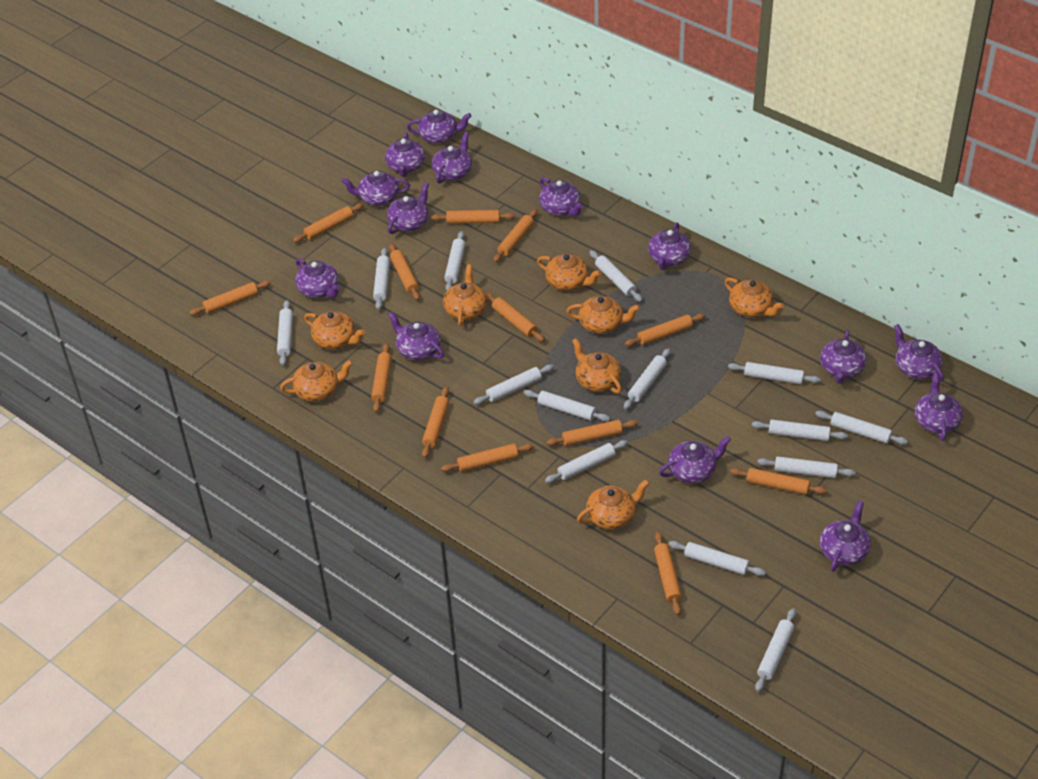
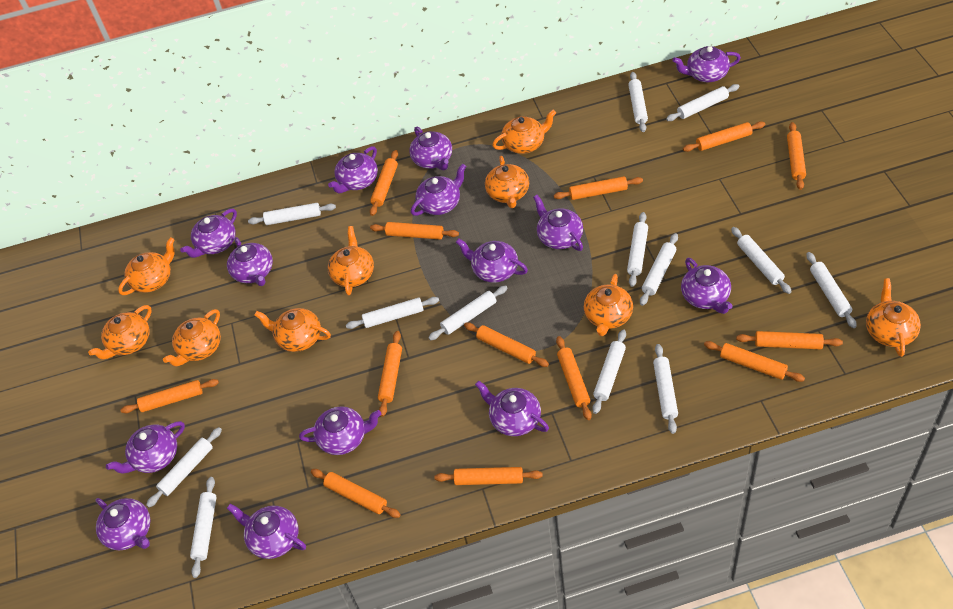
orange teapot: [280,360,353,401] [304,311,365,349] [443,264,487,326] [537,254,601,291] [567,296,640,334] [572,338,622,393] [577,480,649,529] [725,278,784,317] = 8 -> [88,305,152,360] [118,237,175,295] [163,309,221,367] [254,308,331,352] [328,226,374,295] [485,156,529,208] [492,110,556,154] [584,274,633,336] [866,278,921,357] = 9
white rolling pin: [277,300,293,366] [373,248,390,310] [444,231,465,291] [473,364,554,405] [524,390,610,422] [545,440,628,483] [589,250,643,302] [624,348,671,410] [668,541,766,576] [728,362,821,384] [752,419,848,441] [755,608,796,692] [757,456,855,478] [815,411,908,445] = 14 -> [146,427,222,507] [190,477,217,578] [248,203,336,225] [346,297,439,329] [428,285,508,340] [592,329,626,414] [627,212,648,287] [628,72,648,132] [640,233,678,306] [653,344,678,434] [666,84,739,121] [731,227,792,294] [806,252,857,328] = 13

